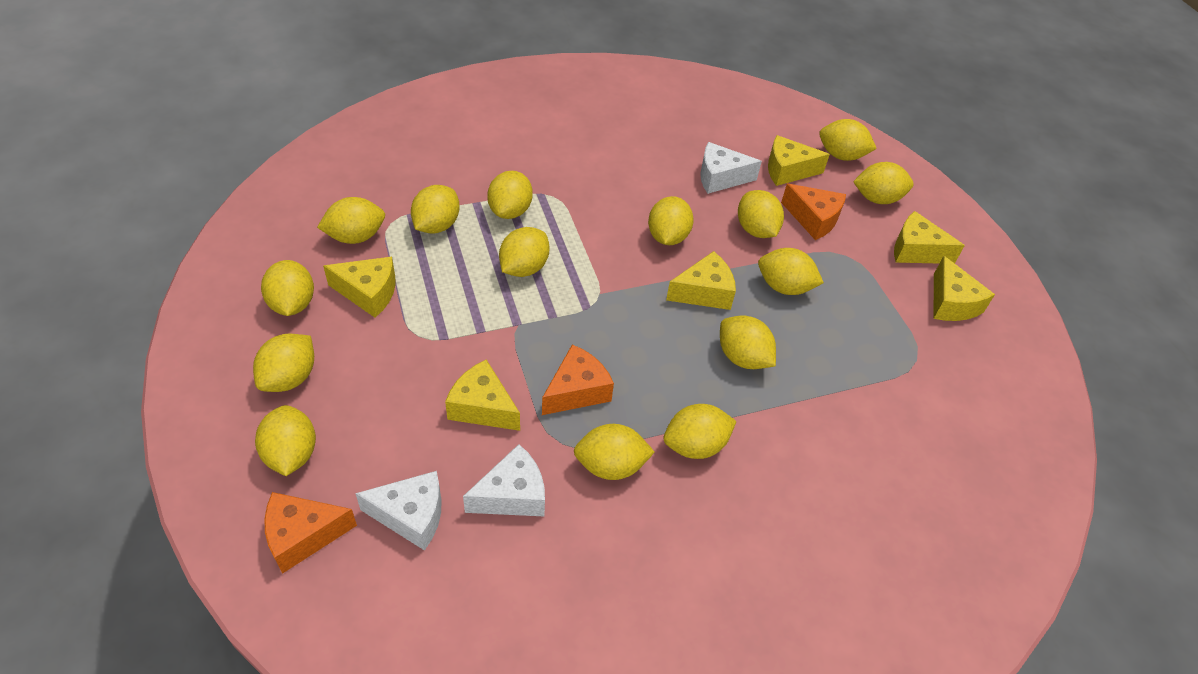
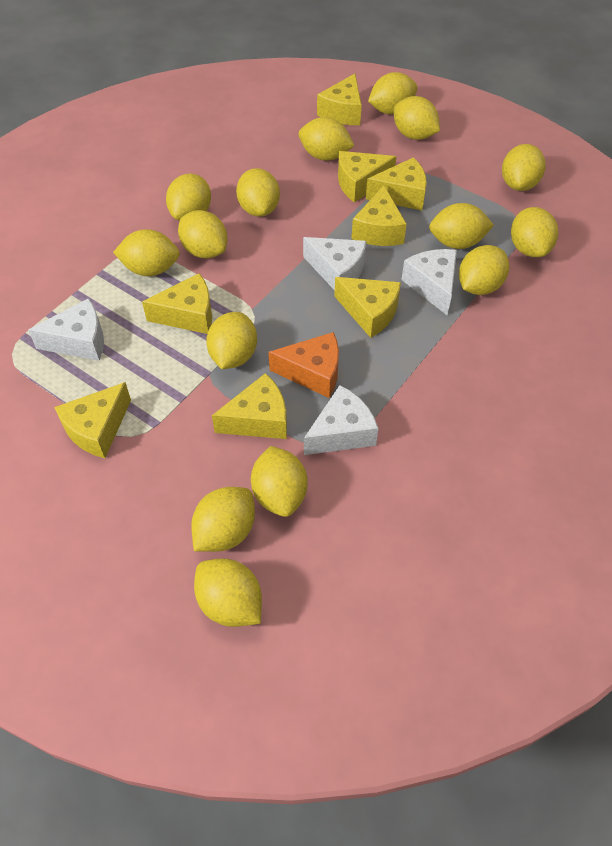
orange cheese: [265,492,357,574] [542,344,614,415] [781,184,846,240] = 3 -> [268,332,339,398] = 1
white cheese: [355,471,442,551] [463,444,545,516] [700,142,762,194] = 3 -> [28,298,104,361] [303,237,366,290] [304,385,378,455] [401,249,457,315] = 4
yellow cheese: [323,257,396,318] [445,360,520,431] [666,251,736,310] [768,135,830,186] [894,211,965,263] [933,256,995,321] = 6 -> [54,382,131,458] [142,273,212,334] [212,373,287,439] [317,74,362,125] [334,277,401,338] [338,151,397,203] [351,185,407,246] [366,157,427,211] = 8

